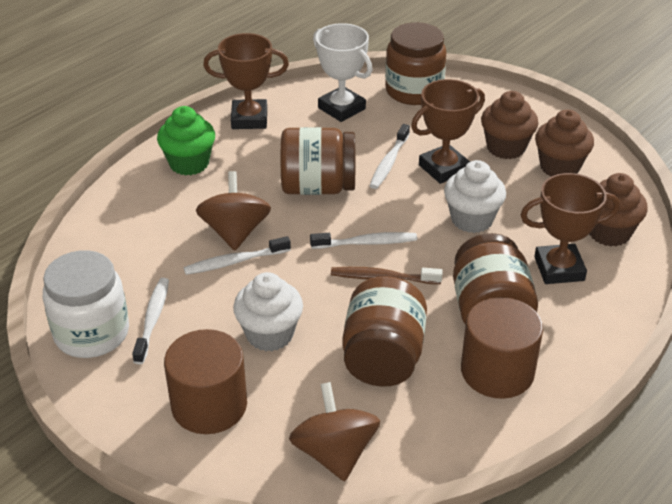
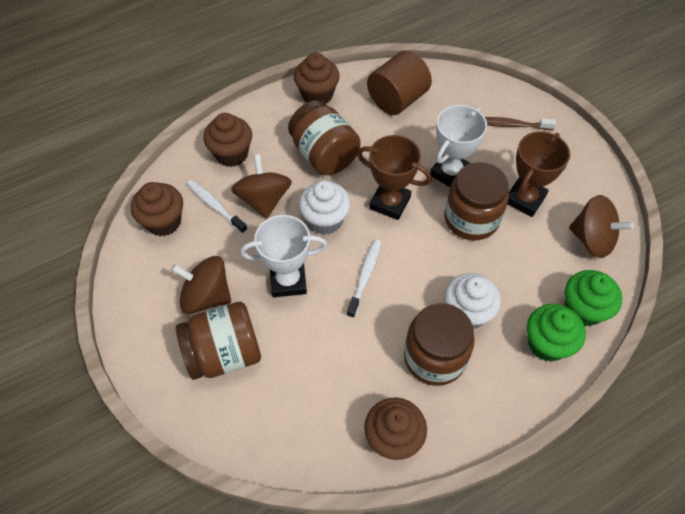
brown cupcake: [481,91,538,159] [535,109,594,177] [589,173,648,247] = 3 -> [131,182,183,236] [203,113,252,167] [294,53,340,104] [364,397,427,460] = 4
brown cylinder: [164,329,247,434] [461,297,543,399] = 2 -> [367,50,432,115] = 1
brown spinning top: [196,171,271,251] [289,382,380,481] = 2 -> [171,256,231,314] [231,154,292,219] [569,195,634,258] = 3
brown trophy: [203,33,289,129] [411,79,485,184] [521,173,620,284] = 3 -> [357,135,432,220] [507,131,570,217] = 2
green cupcake: [157,106,215,175] = 1 -> [527,304,586,362] [565,270,622,327] = 2
white jar: [43,250,129,358] = 1 -> none = 0
white toothbrush: [132,278,169,364] [184,236,291,275] [310,232,417,249] [370,124,410,189] = 4 -> [187,180,247,234] [347,239,381,318] = 2
white trophy: [313,23,372,122] = 1 -> [240,215,327,297] [430,105,487,187] = 2

